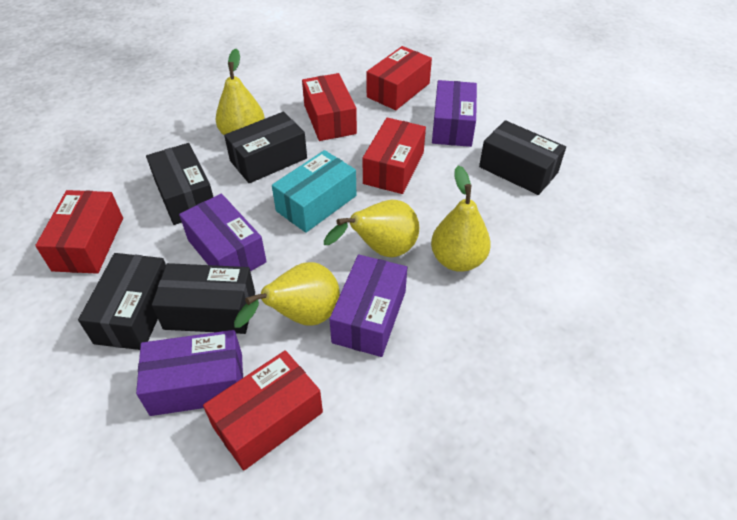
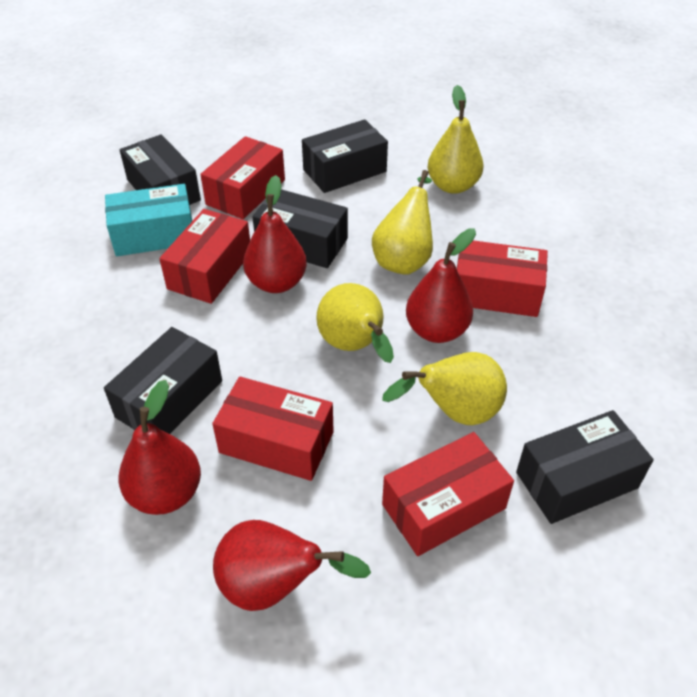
purple box: [136,330,243,416] [179,194,267,271] [329,254,407,357] [432,80,477,147] = 4 -> none = 0
red pear: none = 0 -> [119,380,201,515] [213,520,371,611] [243,175,307,293] [406,228,476,343] = 4

